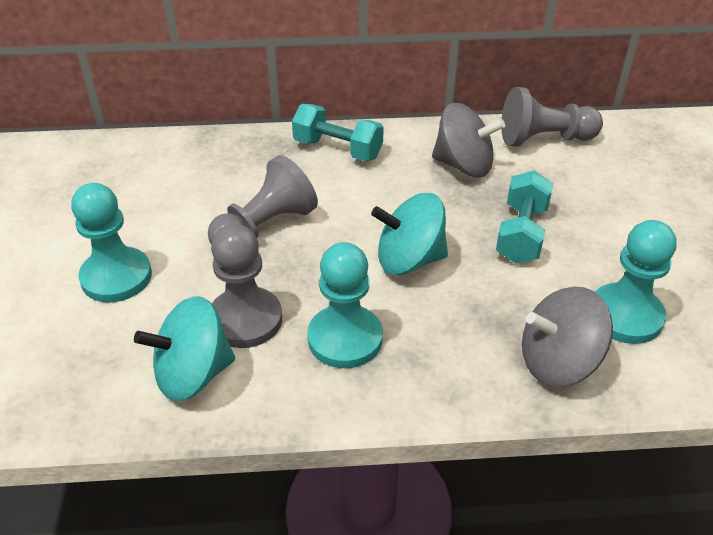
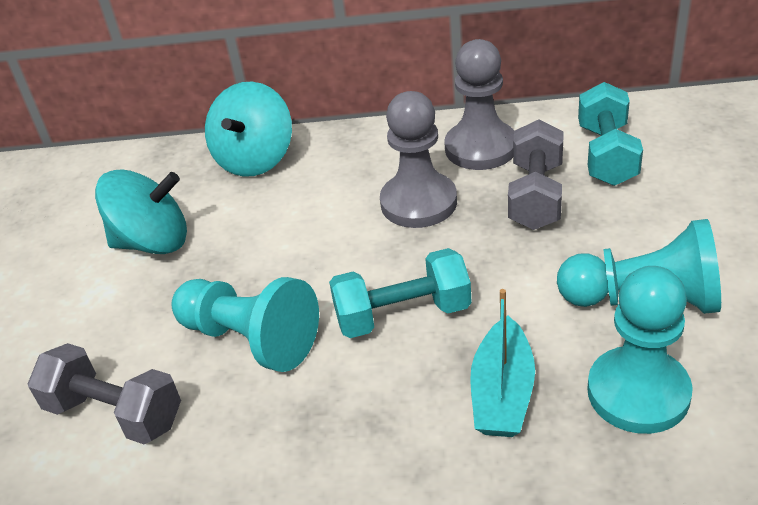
grey dumbbell: none = 0 -> [28,343,181,444] [508,120,564,230] = 2
grey pawn: [208,155,318,245] [211,224,282,348] [501,87,603,147] = 3 -> [380,91,457,228] [444,39,514,170] = 2
grey spinning top: [432,103,505,178] [522,287,613,387] = 2 -> none = 0
turquoise boat: none = 0 -> [470,289,535,437] = 1

